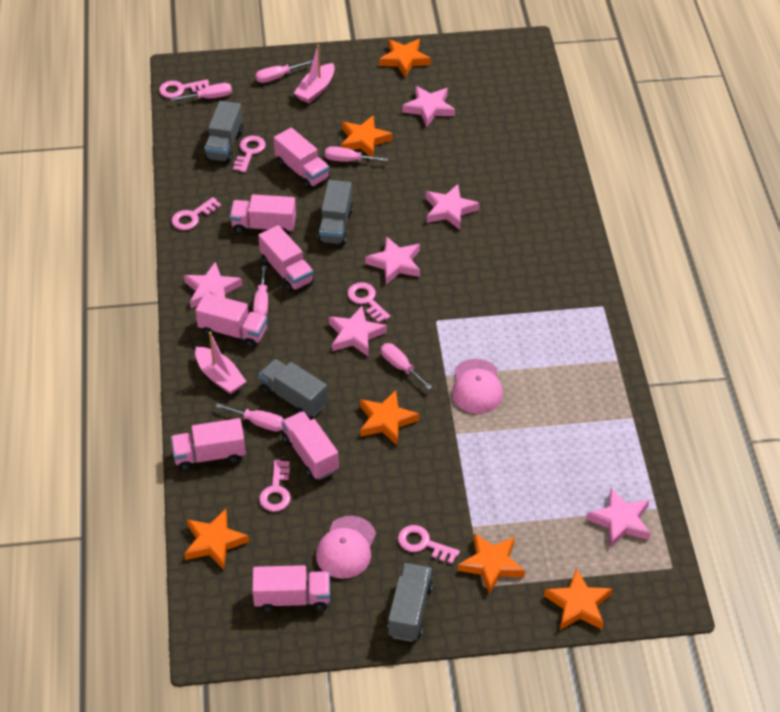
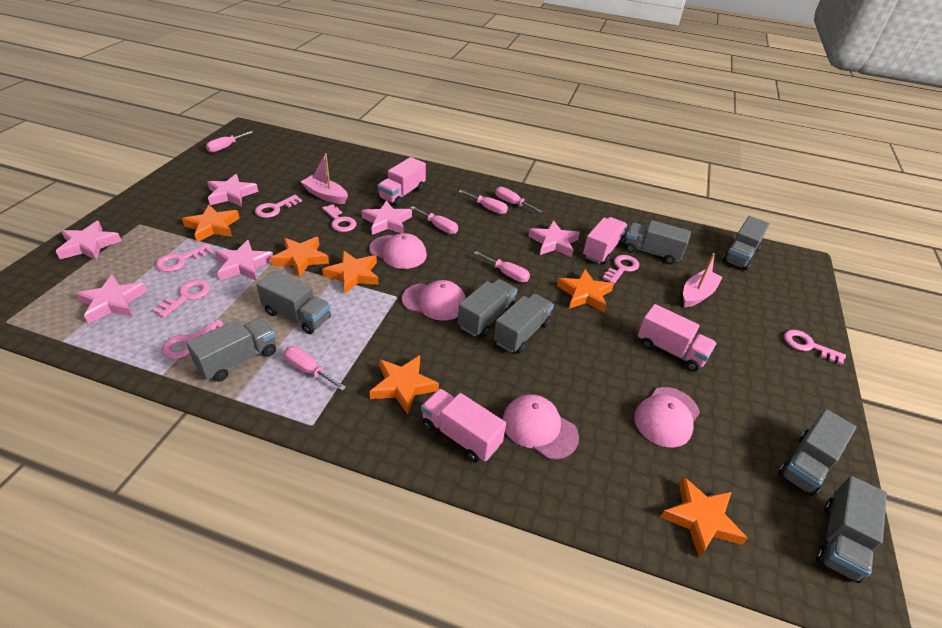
grey truck: [204,101,243,163] [259,359,328,417] [318,180,353,245] [388,563,433,642] = 4 -> [186,318,276,382] [257,271,331,334] [458,279,517,337] [494,294,554,353] [625,220,691,264] [723,216,770,270] [778,409,856,496] [816,476,887,583] = 8
pink cap: [316,516,376,579] [452,359,503,414] = 2 -> [369,233,427,269] [402,280,466,321] [502,394,579,459] [634,387,700,448] = 4
pink key: [159,79,209,98] [172,197,221,230] [233,136,266,172] [259,460,291,512] [347,282,390,323] [398,525,460,564] = 6 -> [153,280,210,318] [156,244,214,272] [162,319,224,359] [255,195,302,218] [322,204,357,232] [602,255,639,284] [784,330,846,365] = 7
pink truck: [171,418,246,471] [195,293,267,348] [230,194,296,234] [252,565,330,613] [258,225,314,293] [274,128,330,189] [282,411,339,480] = 7 -> [378,157,426,206] [421,389,506,463] [583,217,627,264] [638,304,716,372] = 4

